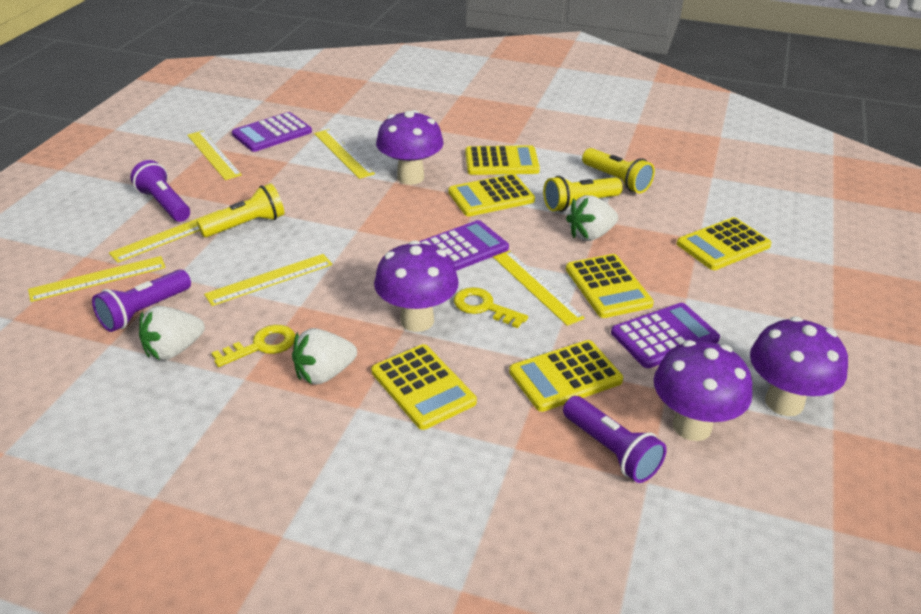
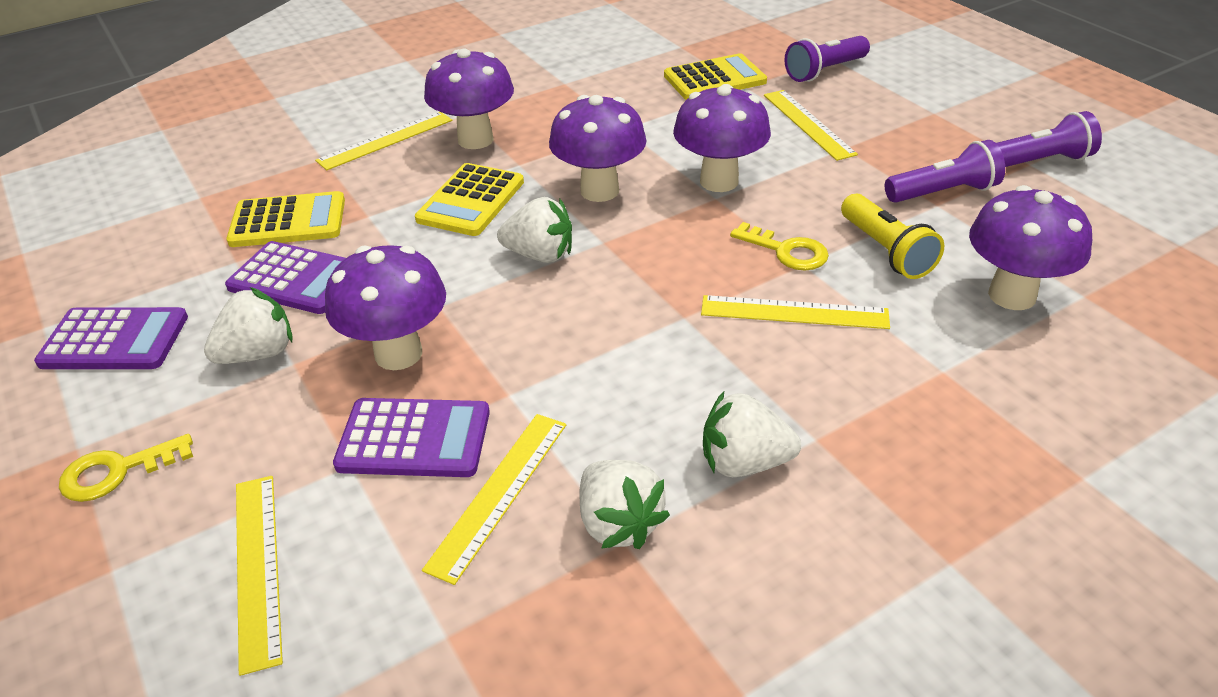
purple mushroom: [374,240,459,332] [376,110,444,185] [654,340,752,441] [750,316,848,416] = 4 -> [325,245,446,370] [424,49,514,149] [549,95,647,202] [673,84,771,192] [969,185,1092,310] = 5
white strawberry: [139,306,205,360] [292,328,357,385] [566,195,618,241] = 3 -> [204,287,292,364] [497,197,572,263] [579,460,670,549] [703,392,801,477] = 4
yellow calculator: [371,344,477,430] [449,174,535,216] [465,145,540,175] [509,340,623,412] [566,254,654,318] [677,217,772,270] = 6 -> [226,191,345,247] [415,163,524,236] [664,53,767,100] = 3
yellow flashlight: [197,183,284,237] [543,176,623,212] [582,148,655,193] = 3 -> [841,194,944,279] = 1
yellow ruler: [28,256,166,302] [109,210,221,263] [187,131,242,180] [204,254,332,306] [314,129,375,179] [493,251,585,326] = 6 -> [236,476,283,676] [315,112,452,170] [422,414,566,585] [701,295,890,329] [764,90,858,161] = 5

